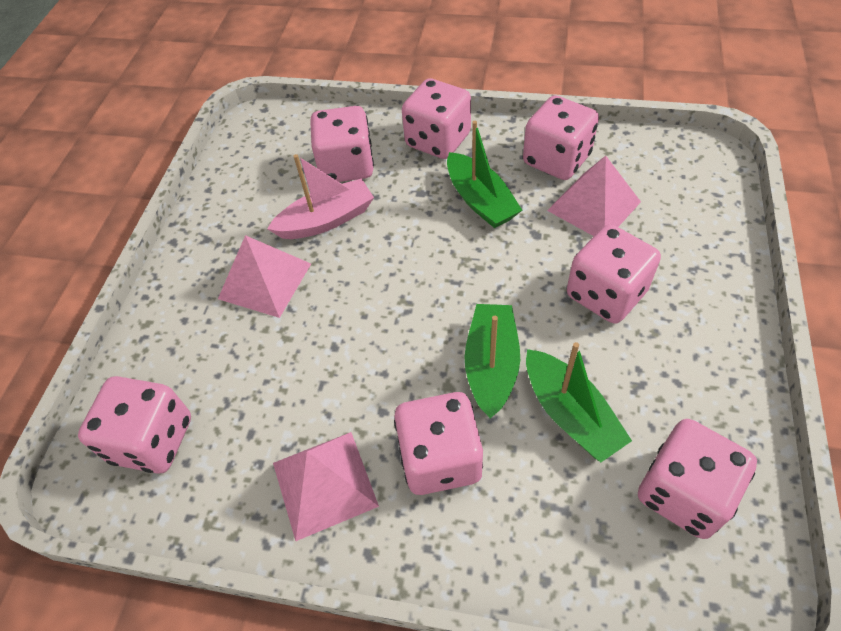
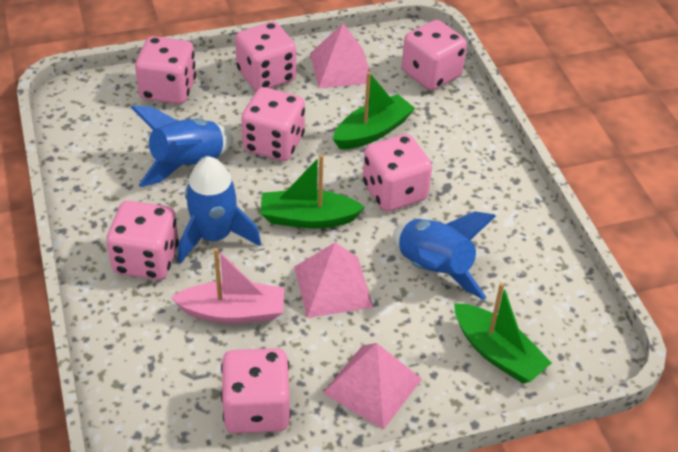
blue rocket: none = 0 -> [131,105,234,187] [178,157,261,264] [393,211,496,300] = 3

